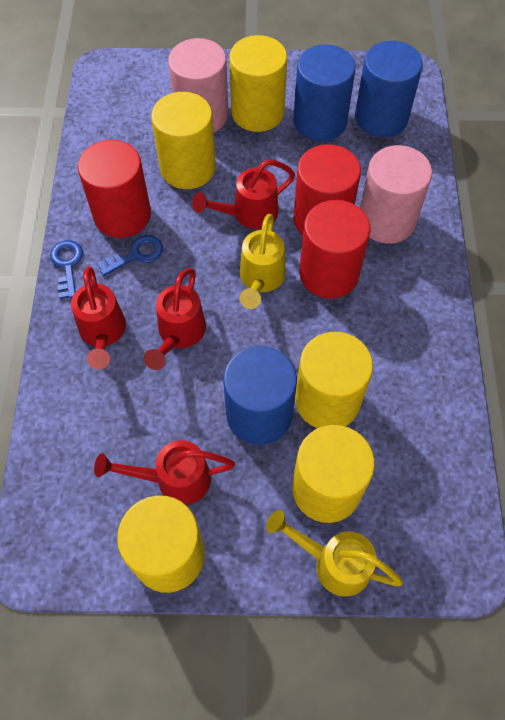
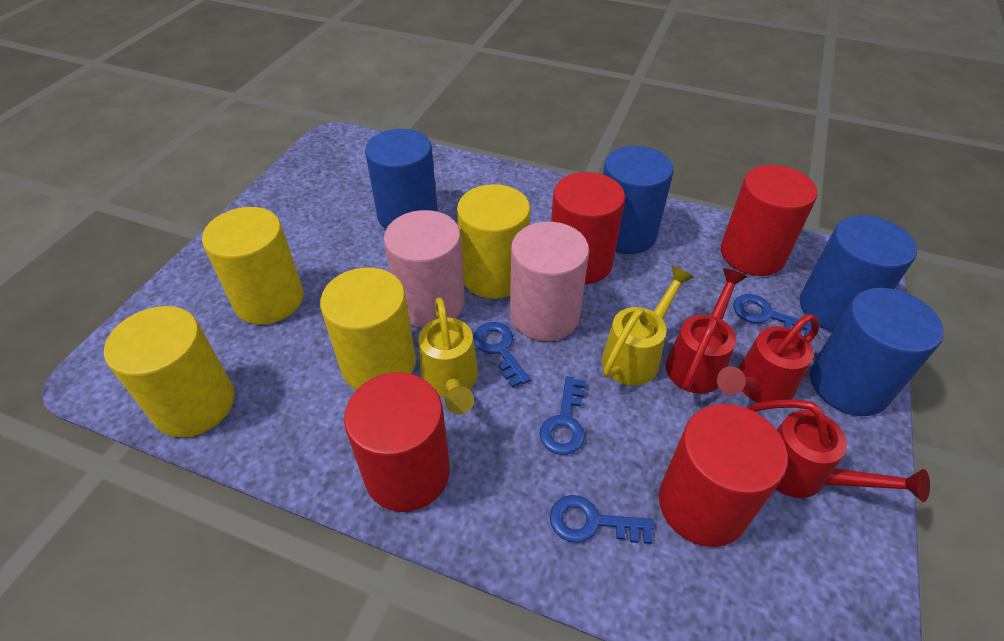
blue cylinder: [223,346,297,445] [293,44,356,141] [355,41,423,137] = 3 -> [365,129,438,229] [603,146,674,254] [800,215,917,332] [810,288,944,416] = 4
blue key: [50,240,83,299] [97,235,163,276] = 2 -> [473,322,531,388] [540,376,586,455] [550,495,654,544] [733,294,811,337] = 4
red cylinder: [78,140,151,238] [293,144,361,235] [299,200,370,299] = 3 -> [344,372,450,512] [551,172,625,284] [659,404,788,547] [721,165,817,276] = 4
red watering can: [71,266,126,369] [94,440,235,505] [144,268,206,370] [192,160,295,229] = 4 -> [666,268,747,394] [717,314,819,403] [747,399,930,502] = 3
yellow cylinder: [117,495,205,593] [151,92,216,189] [229,35,287,132] [292,425,375,523] [295,332,373,428] = 5 -> [104,306,235,438] [202,207,303,325] [320,267,416,390] [457,184,530,299] = 4

